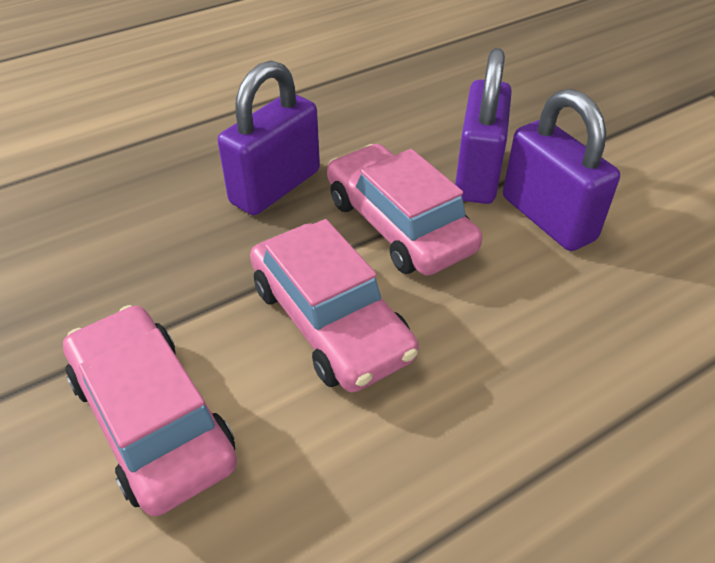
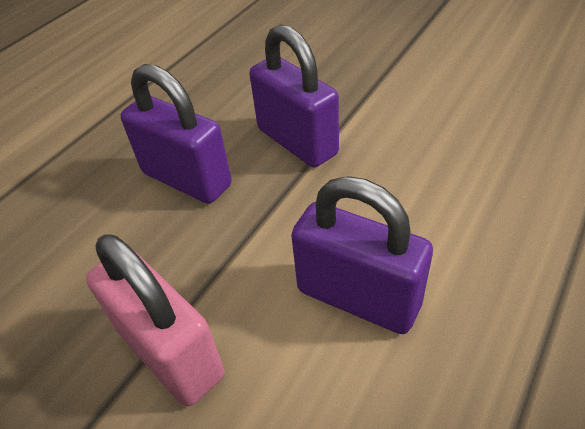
pink car: [63,305,237,516] [250,219,419,392] [327,144,482,276] = 3 -> none = 0
pink padlock: none = 0 -> [86,234,224,406] = 1

